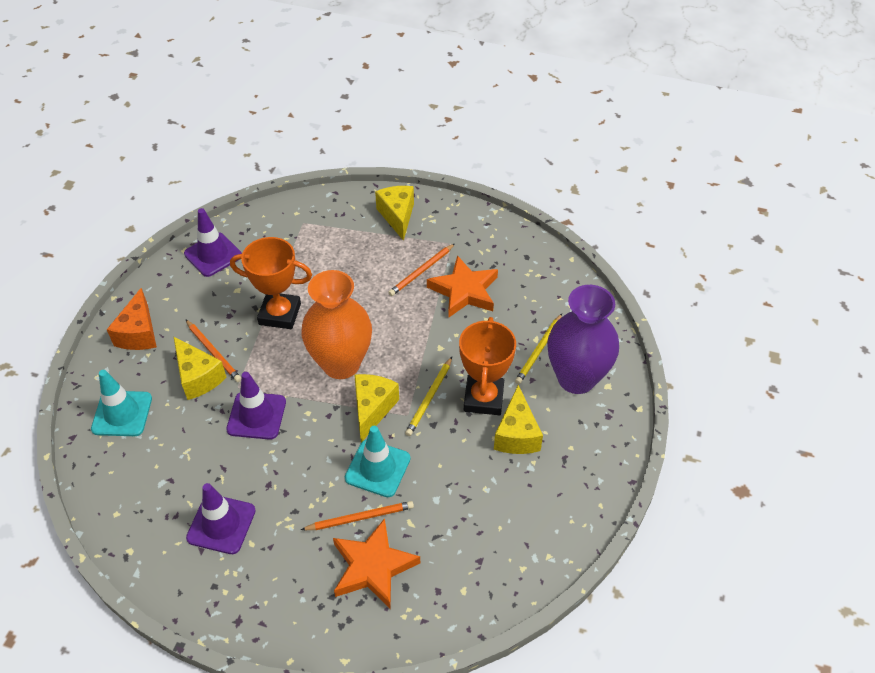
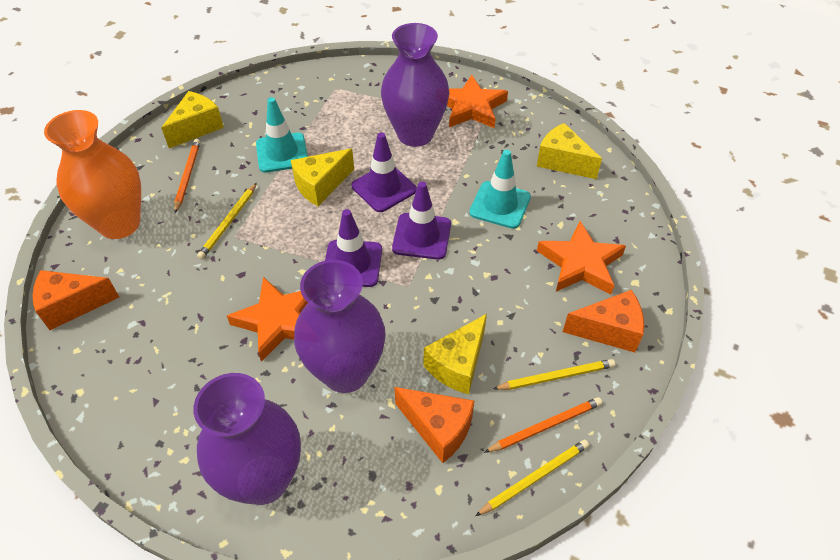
orange cheese: [107,288,157,350] = 1 -> [33,270,119,330] [394,387,474,463] [563,290,644,352] = 3
orange pencil: [185,319,241,382] [301,501,414,530] [388,244,455,296] = 3 -> [174,139,200,213] [484,397,602,453] = 2
orange star: [333,518,420,608] [427,255,498,318] = 2 -> [227,277,308,362] [447,75,508,129] [537,221,626,294] = 3
orange trophy: [230,237,312,329] [459,317,516,415] = 2 -> none = 0
purple vase: [547,285,619,394] = 1 -> [193,373,301,505] [294,260,386,393] [381,23,450,147] = 3
yellow pencil: [405,357,452,436] [515,314,562,384] = 2 -> [197,183,257,259] [475,439,589,516] [493,359,615,390] = 3

